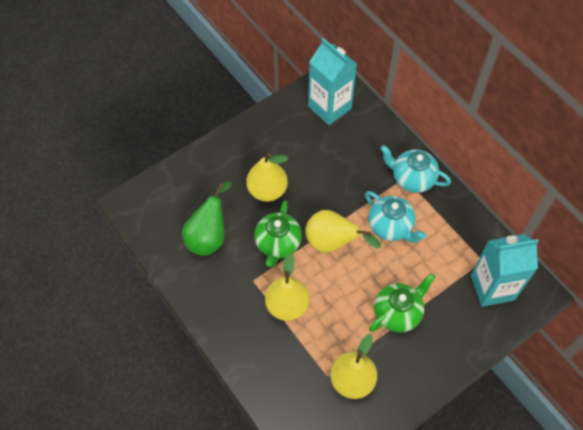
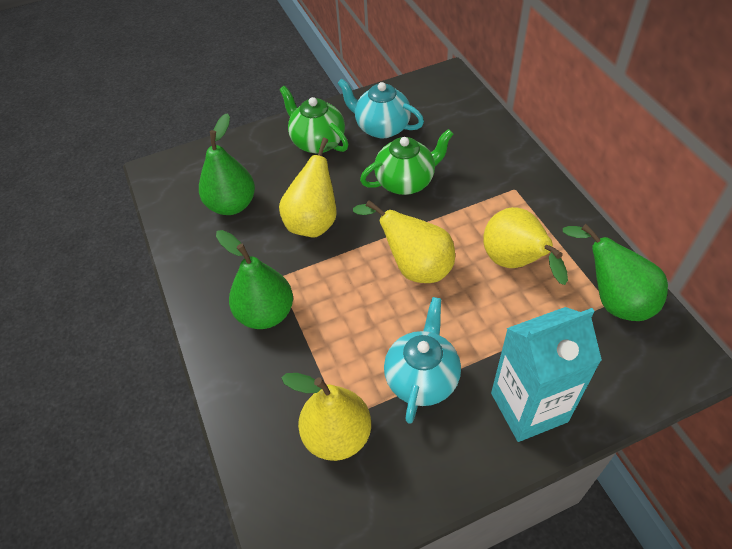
green pear: [182,181,232,256] = 1 -> [199,113,255,215] [216,230,293,329] [563,224,668,321] = 3
turquoise carton: [308,38,357,125] [471,234,539,307] = 2 -> [491,307,602,442] = 1

